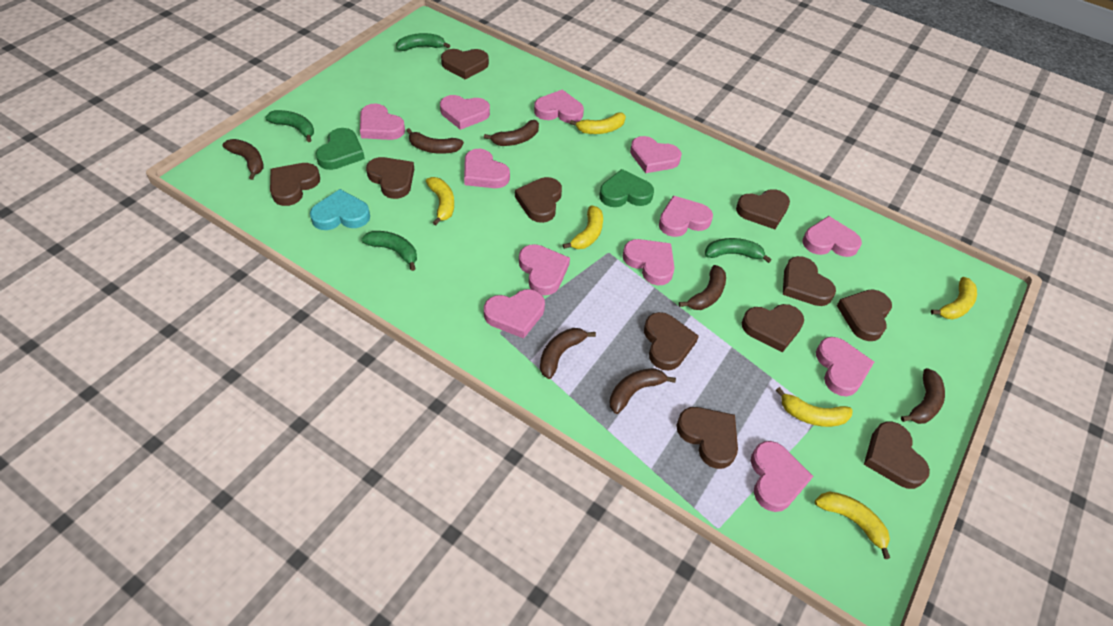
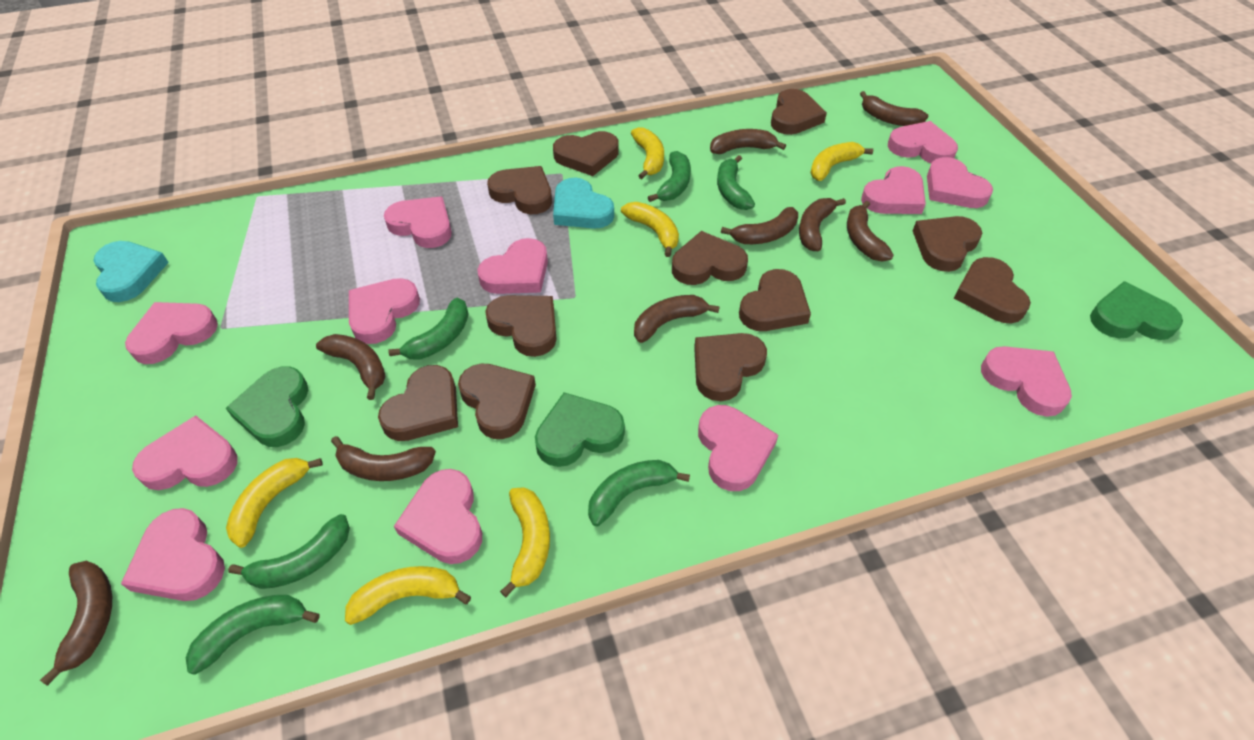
brown banana: [223,139,264,180] [406,128,464,154] [484,120,539,146] [540,328,596,379] [609,368,676,414] [679,265,726,310] [901,368,945,424] = 7 -> [40,561,112,686] [316,334,386,400] [331,436,436,481] [634,295,720,343] [710,129,786,154] [721,207,798,244] [799,198,846,251] [847,201,894,262] [860,91,928,126] = 9
green banana: [265,110,314,142] [361,231,417,271] [396,33,451,51] [705,238,772,263] = 4 -> [186,595,319,675] [228,514,350,589] [389,298,469,360] [588,460,690,526] [648,151,691,202] [717,155,755,210] = 6
green heart: [315,128,365,170] [599,169,654,207] = 2 -> [226,366,308,447] [535,392,625,467] [1090,281,1183,340] = 3
turquoise heart: [310,189,370,230] = 1 -> [93,241,169,302] [553,177,614,229] = 2

